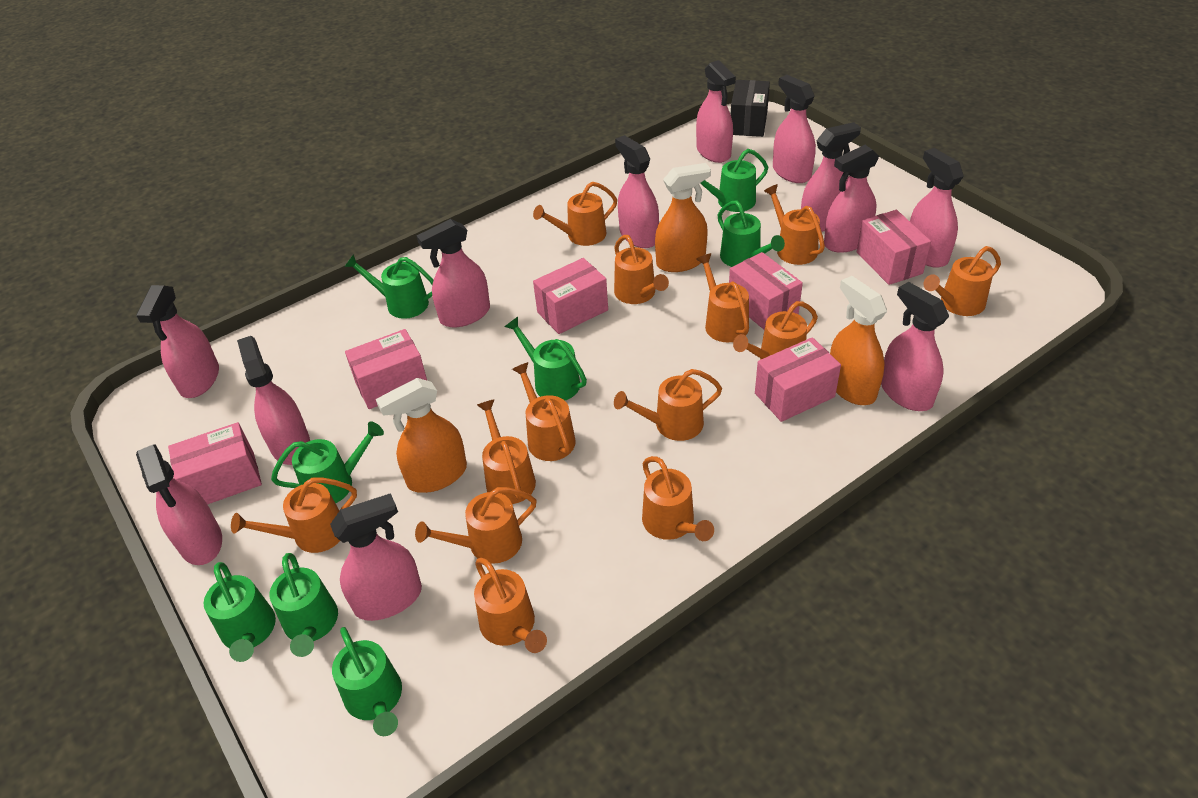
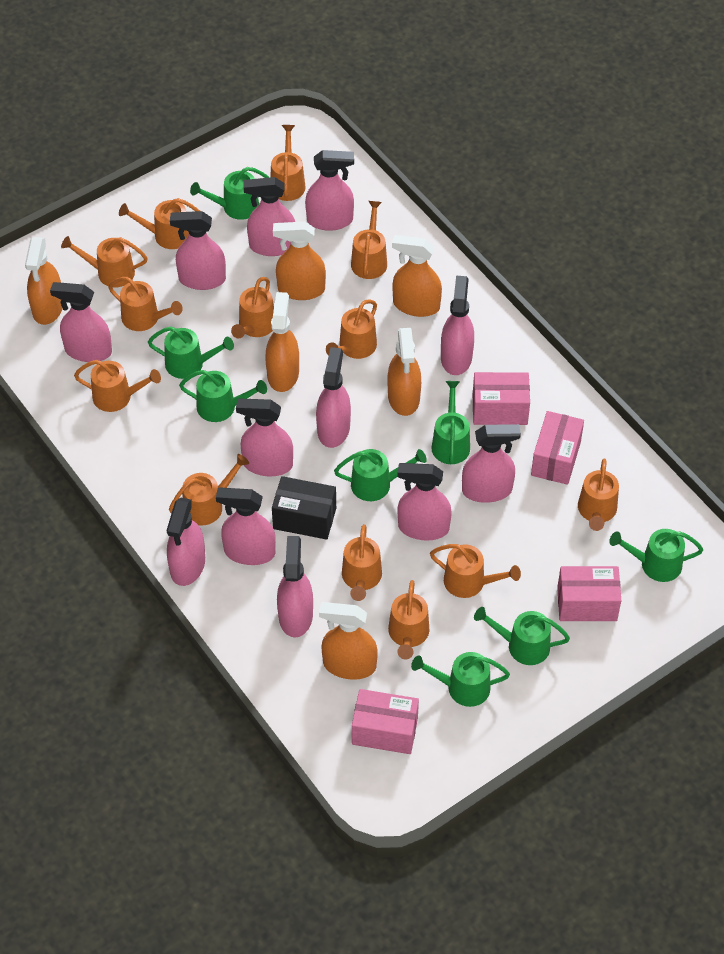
orange spray bottle: [376,378,467,493] [655,163,711,272] [830,276,887,405] = 3 -> [25,237,63,325] [265,292,299,392] [273,222,326,300] [319,602,378,680] [388,328,421,416] [392,235,442,317] = 6
pink box: [168,422,262,505] [345,329,427,409] [533,258,608,334] [729,252,803,330] [755,337,841,422] [857,210,931,285] = 6 -> [352,689,419,754] [473,372,530,425] [531,411,584,485] [557,566,621,621] = 4

